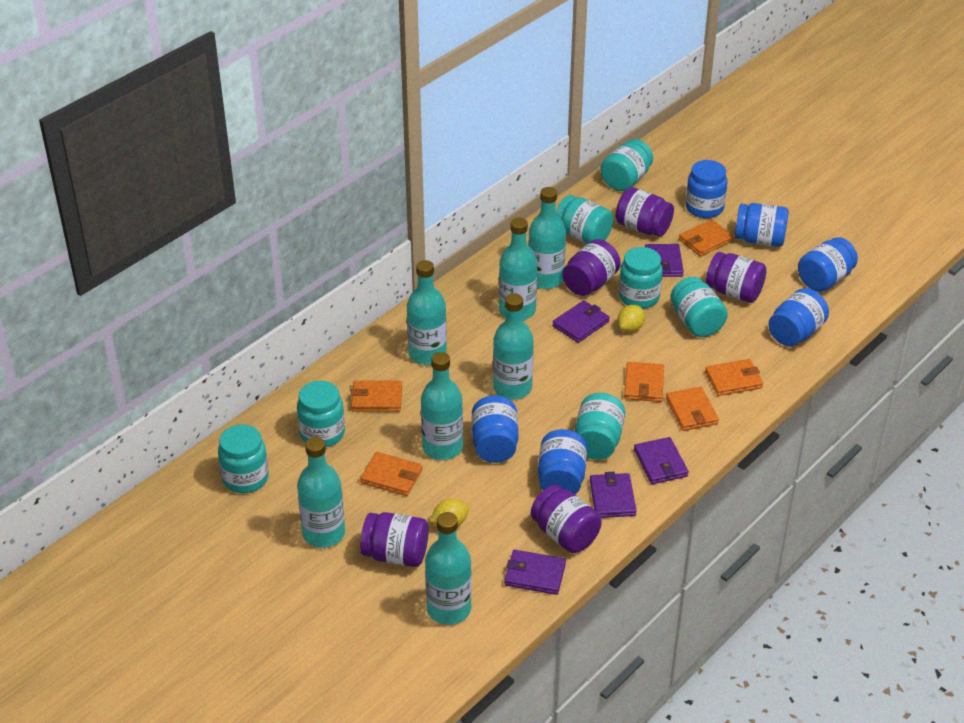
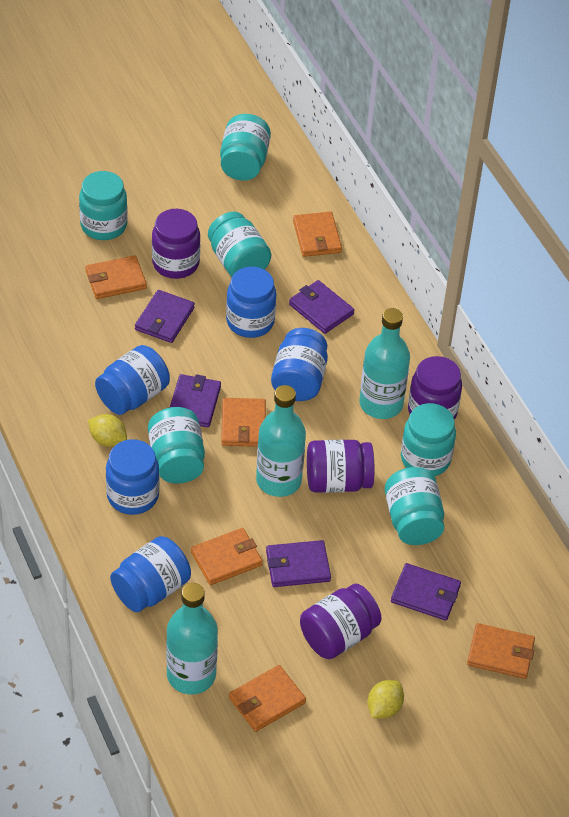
blue jar: [472,395,518,463] [538,429,587,494] [686,160,727,218] [735,203,789,247] [768,288,829,347] [798,237,858,292] = 6 -> [95,345,170,415] [106,439,159,515] [110,536,191,612] [226,267,276,338] [271,328,328,401] = 5
purple jar: [360,512,428,567] [531,485,602,553] [562,239,621,296] [615,187,674,237] [706,252,767,303] = 5 -> [152,209,200,279] [300,584,382,659] [307,440,374,493] [408,356,462,420] = 4
turquoise bottle: [297,437,345,548] [407,260,447,365] [421,352,463,460] [425,512,472,625] [493,293,534,400] [499,218,537,320] [528,187,566,289] = 7 -> [166,583,218,694] [256,385,306,497] [359,308,410,419] = 3
turquoise jar: [218,424,269,493] [297,381,345,447] [556,195,613,244] [574,393,625,460] [600,139,653,191] [619,247,663,309] [670,277,728,337] = 7 -> [79,171,128,240] [148,407,205,484] [208,212,271,277] [220,114,271,181] [385,467,444,545] [401,403,456,476] = 6

